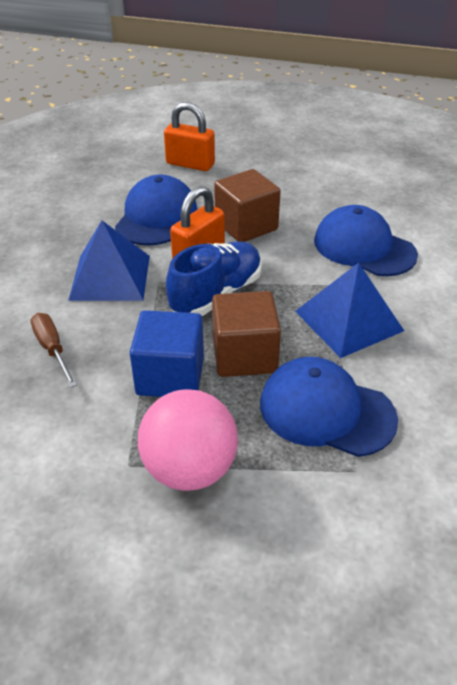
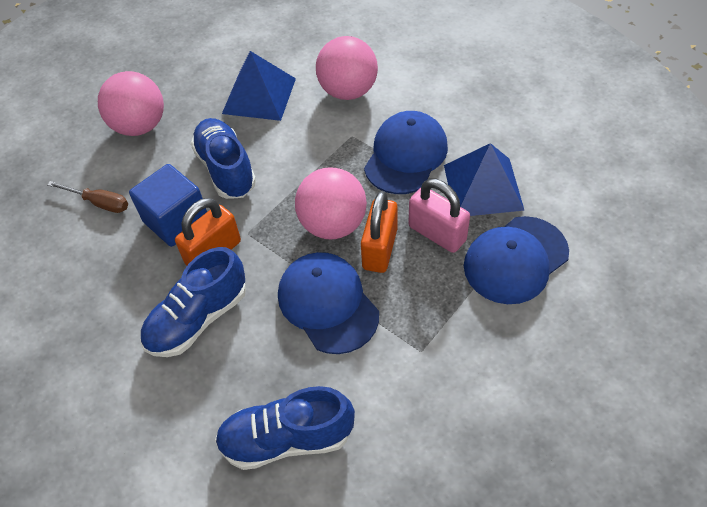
blue shoe: [166,242,262,316] = 1 -> [140,247,246,357] [191,118,256,199] [215,386,355,470] = 3
brown cube: [212,291,281,377] [214,169,281,242] = 2 -> none = 0
pink ball: [138,389,238,491] = 1 -> [98,71,164,136] [295,167,367,239] [316,36,378,100] = 3
pink padlock: none = 0 -> [408,179,470,253] = 1

